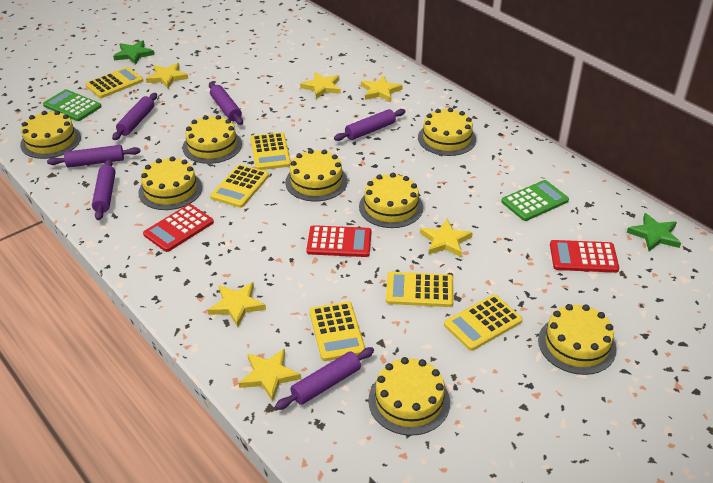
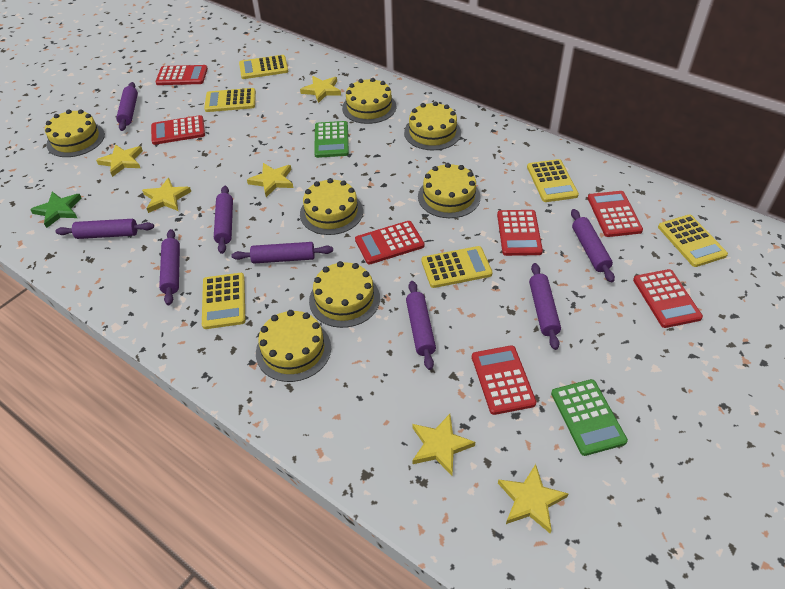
green star: [113,40,154,65] [627,213,681,251] = 2 -> [30,192,82,228] = 1
purple rolling pin: [47,145,141,168] [92,159,116,220] [112,93,157,140] [209,82,243,125] [275,347,374,410] [334,109,406,141] = 6 -> [55,219,154,239] [116,82,138,131] [159,229,180,305] [214,186,233,254] [231,242,333,263] [406,281,436,370] [529,263,561,350] [571,209,615,282] = 8
red calculator: [143,204,214,252] [306,225,371,257] [550,240,619,273] = 3 -> [151,115,205,145] [155,65,208,85] [355,221,425,264] [472,345,536,415] [497,210,543,256] [588,191,643,237] [633,269,703,328] = 7
yellow cake: [20,111,81,159] [138,156,202,210] [182,115,242,164] [285,149,347,201] [359,173,423,228] [368,357,450,436] [418,108,476,156] [538,304,616,375] = 8 -> [45,109,105,157] [256,310,331,382] [300,178,363,235] [309,261,380,328] [342,78,396,124] [404,102,461,150] [418,163,481,218] = 7

